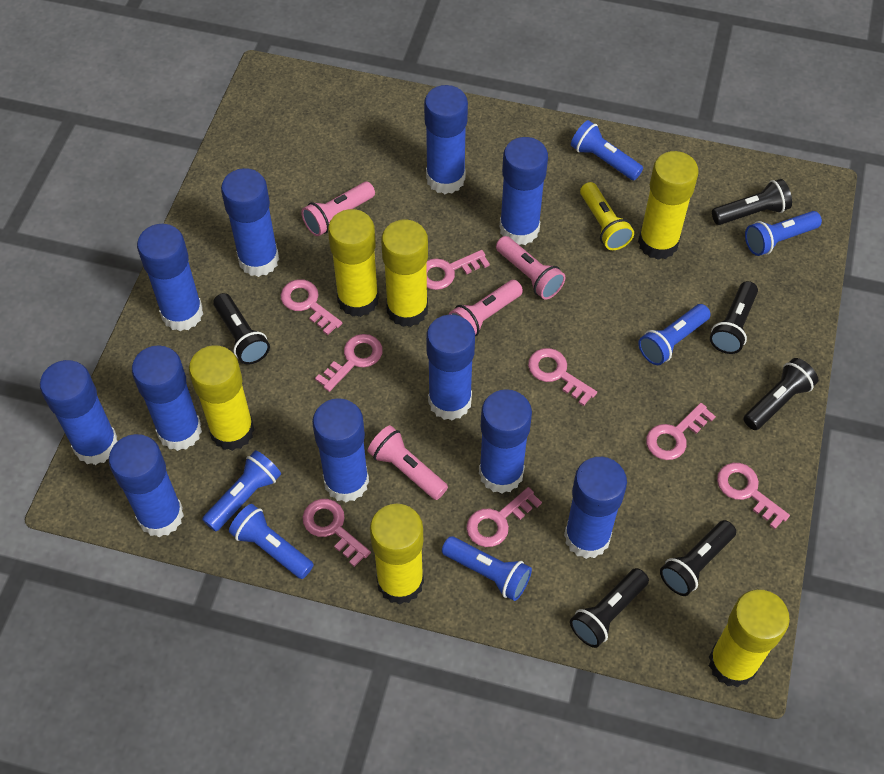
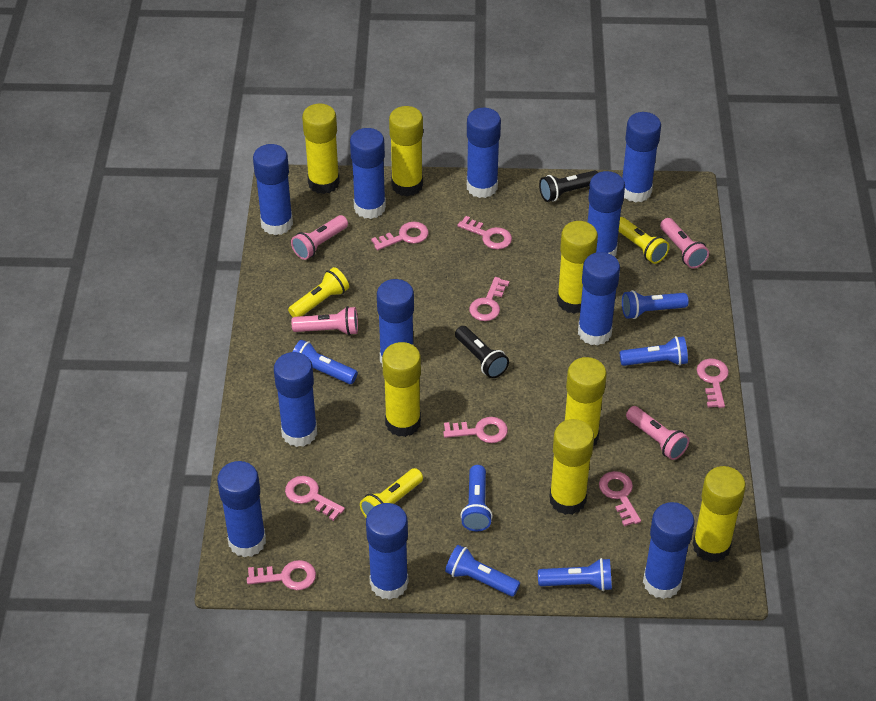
black flashlight: [213,293,270,365] [570,568,649,648] [660,520,736,596] [710,281,758,354] [712,179,792,225] [743,358,818,430] = 6 -> [455,326,509,378] [539,170,598,202] = 2
yellow flashlight: [580,182,634,250] = 1 -> [288,267,349,317] [360,468,423,517] [619,217,669,264] = 3
yellow glue stick: [189,345,255,451] [328,209,379,317] [370,504,424,605] [381,219,428,327] [638,151,699,260] [709,590,790,687] = 6 -> [302,104,340,194] [382,342,421,437] [389,106,423,197] [549,419,594,515] [557,221,598,314] [565,357,607,447] [692,466,746,563] = 7

